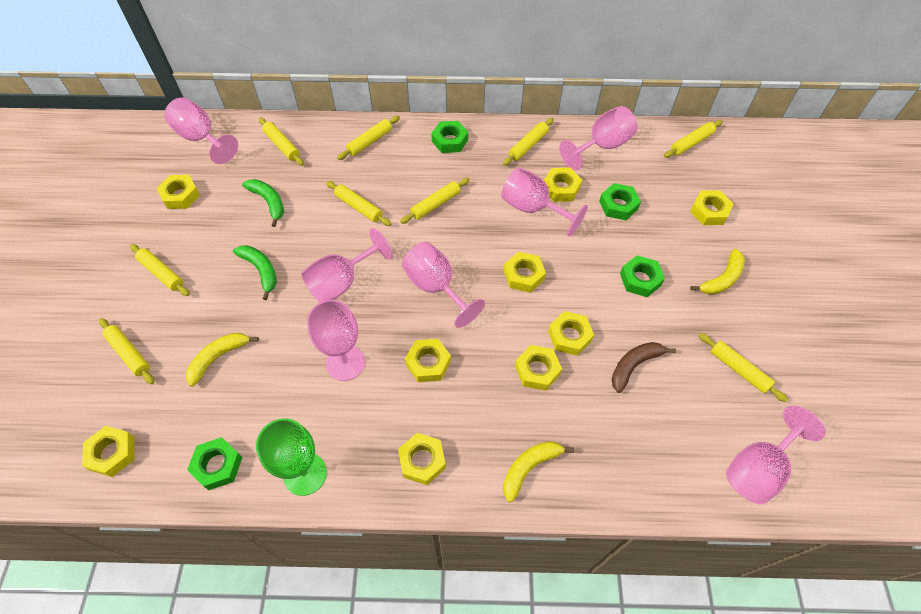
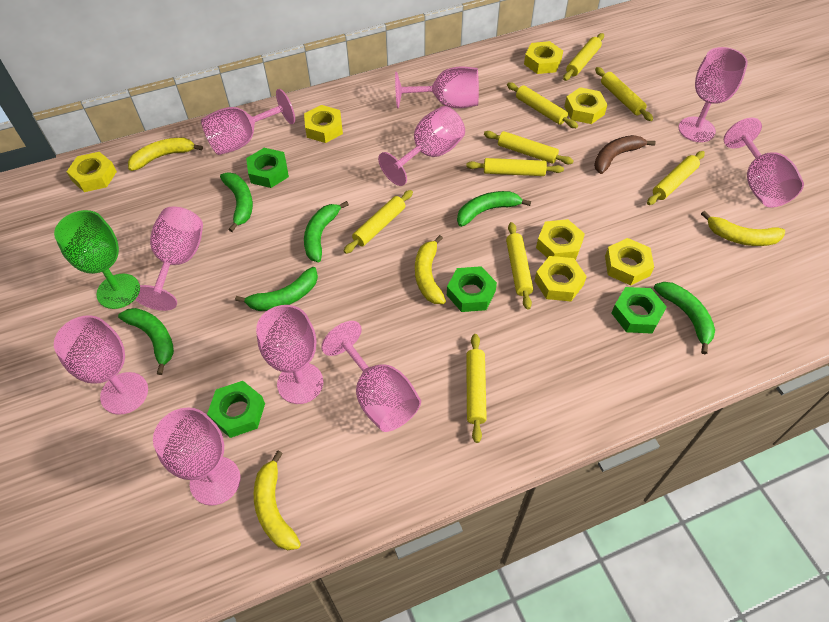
green banana: [233,245,277,300] [242,179,284,227] = 2 -> [118,308,174,375] [220,172,253,232] [235,267,318,311] [304,201,349,262] [457,191,531,227] [654,282,715,354] = 6
pink goblet: [164,97,238,164] [301,228,393,303] [307,300,365,381] [402,242,485,328] [501,167,588,236] [559,106,637,171] [726,406,826,505] = 7 -> [54,315,148,415] [132,206,203,311] [153,408,241,506] [201,89,295,155] [256,305,323,404] [321,321,421,432] [378,106,465,186] [395,67,479,109] [678,47,748,142] [724,118,804,207] = 10
yellow banana: [186,333,259,387] [503,441,574,502] [690,249,745,295] = 3 -> [128,138,203,171] [254,451,301,550] [415,235,446,304] [701,211,786,246] = 4
yellow nut: [82,426,135,477] [157,175,200,209] [398,433,446,485] [405,339,451,382] [504,252,546,293] [515,345,562,391] [544,168,582,202] [548,311,594,356] [690,190,734,225] = 9 -> [67,152,117,192] [304,105,343,143] [524,41,563,74] [534,256,587,301] [536,219,585,260] [564,87,608,124] [605,238,654,286] = 7

